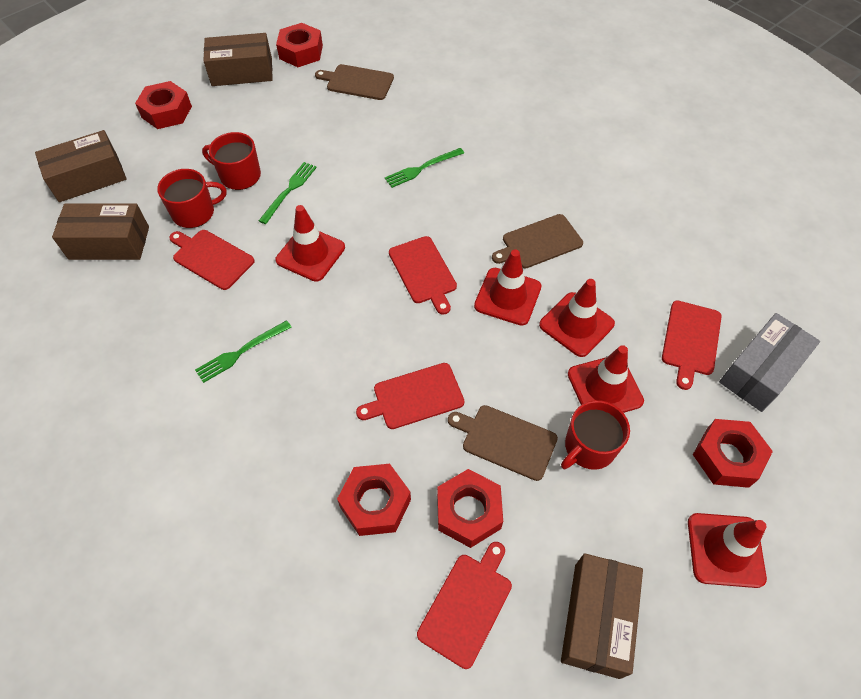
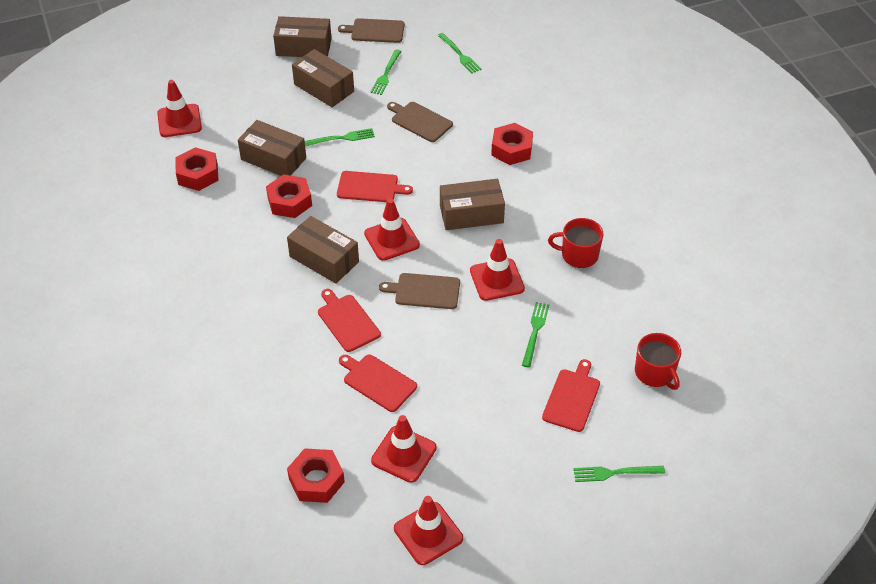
brown box: [35,130,127,202] [52,203,149,260] [203,33,273,86] [561,553,643,679] = 4 -> [238,120,306,176] [273,16,332,57] [287,216,359,284] [292,49,354,107] [440,179,505,230] = 5
green fork: [195,320,292,383] [259,162,317,224] [385,148,464,188] = 3 -> [305,128,375,146] [370,49,402,95] [437,33,481,74] [522,302,549,368] [573,466,665,482] = 5
grey box: [719,313,820,412] = 1 -> none = 0
red cutting board: [169,230,255,290] [356,363,464,429] [389,236,457,315] [417,542,512,669] [662,301,722,390] = 5 -> [318,289,381,352] [337,171,413,202] [339,354,417,412] [542,359,600,432] = 4
red mug: [157,169,227,228] [202,132,261,190] [561,400,630,470] = 3 -> [548,218,603,268] [635,333,681,390] = 2
red nut: [135,81,192,129] [276,23,323,67] [337,464,411,536] [437,469,503,548] [693,419,773,488] = 5 -> [175,147,219,191] [266,174,312,218] [287,448,345,503] [491,123,533,165] = 4

